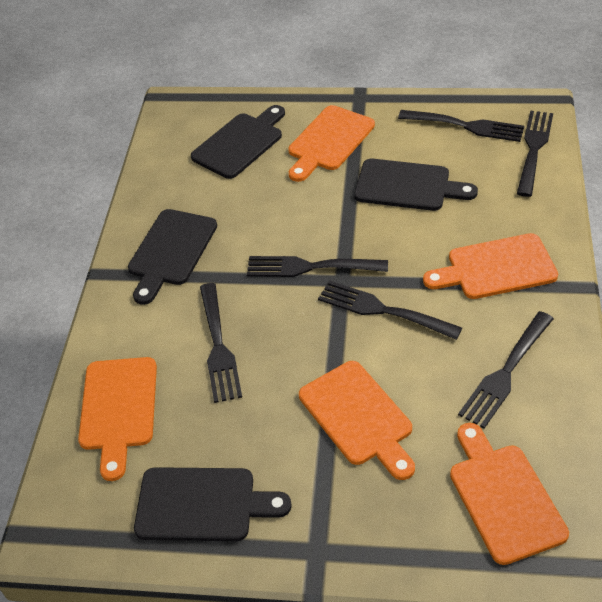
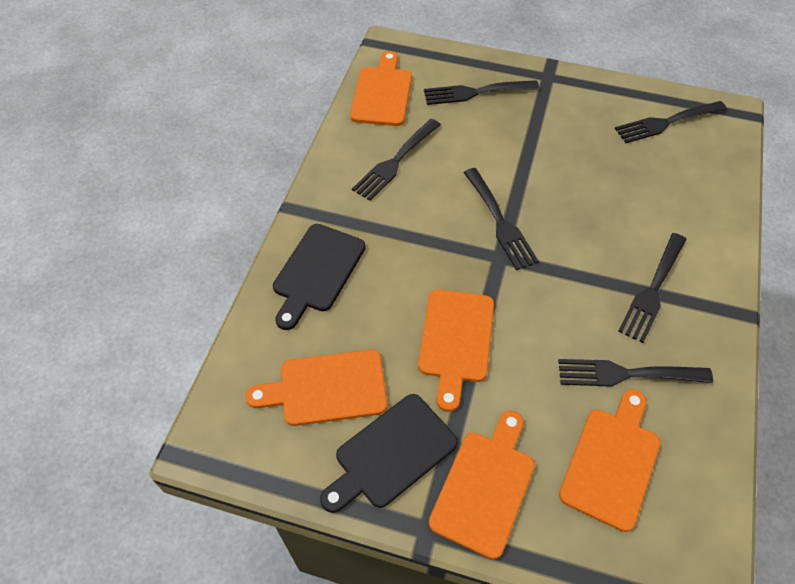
black cutting board: [128,209,217,305] [134,467,292,541] [191,105,285,179] [354,159,478,211] = 4 -> [273,224,365,330] [320,394,458,513] = 2

